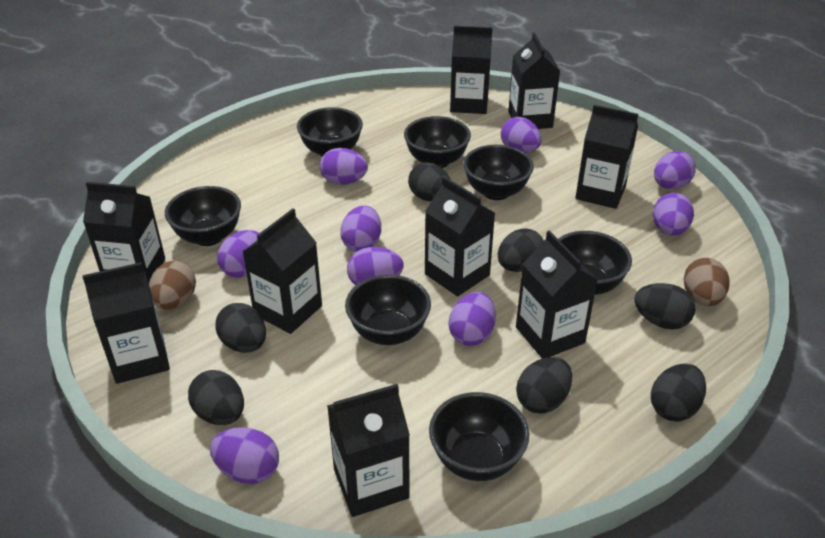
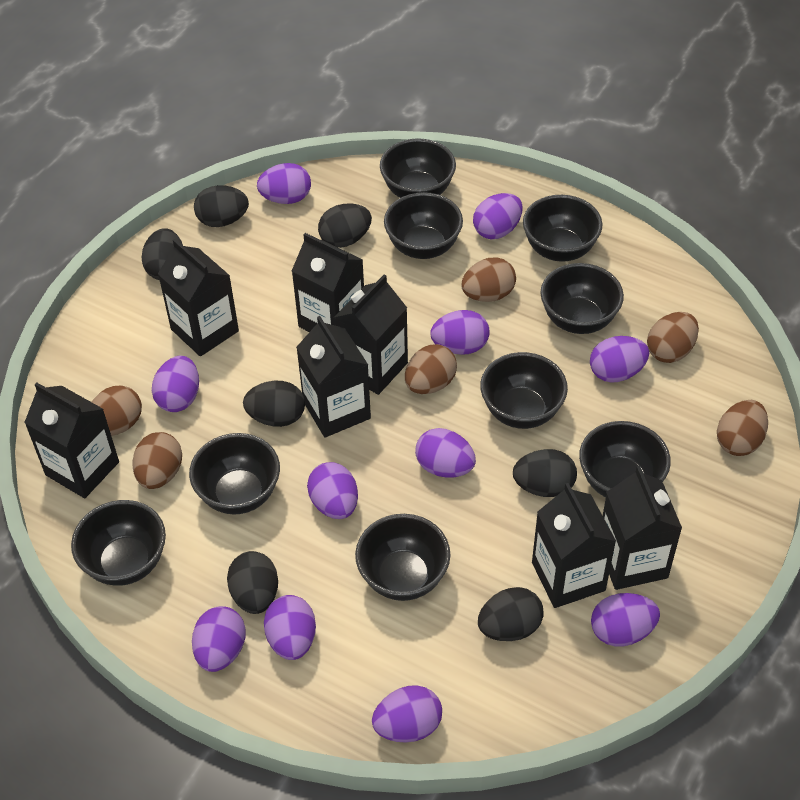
black bowl: [165,186,241,246] [297,107,363,157] [345,275,431,345] [404,116,471,168] [429,392,529,481] [463,145,534,200] [558,231,632,295] = 7 -> [71,500,166,586] [189,433,280,514] [355,514,450,601] [380,138,456,198] [384,192,463,259] [480,352,568,429] [523,195,603,262] [540,263,624,334] [579,421,671,497] = 9
black carton: [82,262,170,384] [83,182,165,283] [242,208,322,334] [327,384,410,517] [425,177,495,296] [450,26,492,114] [508,33,560,129] [516,230,598,358] [575,105,638,209] = 9 -> [24,382,119,498] [158,239,239,356] [292,233,364,332] [296,316,371,437] [333,274,408,395] [532,483,616,608] [603,466,682,590] = 7
brown egg: [149,261,196,310] [684,258,730,306] = 2 -> [92,385,142,436] [132,432,182,489] [405,344,457,394] [461,258,516,302] [647,312,699,363] [717,400,768,456] = 6
purple egg: [210,427,279,484] [217,230,260,278] [320,148,368,185] [340,206,381,252] [347,247,404,285] [449,292,496,346] [501,117,541,153] [653,193,694,236] [654,151,696,189] = 9 -> [152,356,199,412] [192,606,246,672] [257,163,311,204] [264,595,316,660] [307,462,358,519] [372,685,442,743] [415,428,476,478] [430,310,490,355] [473,193,523,239] [590,336,649,383] [591,593,660,647] = 11

